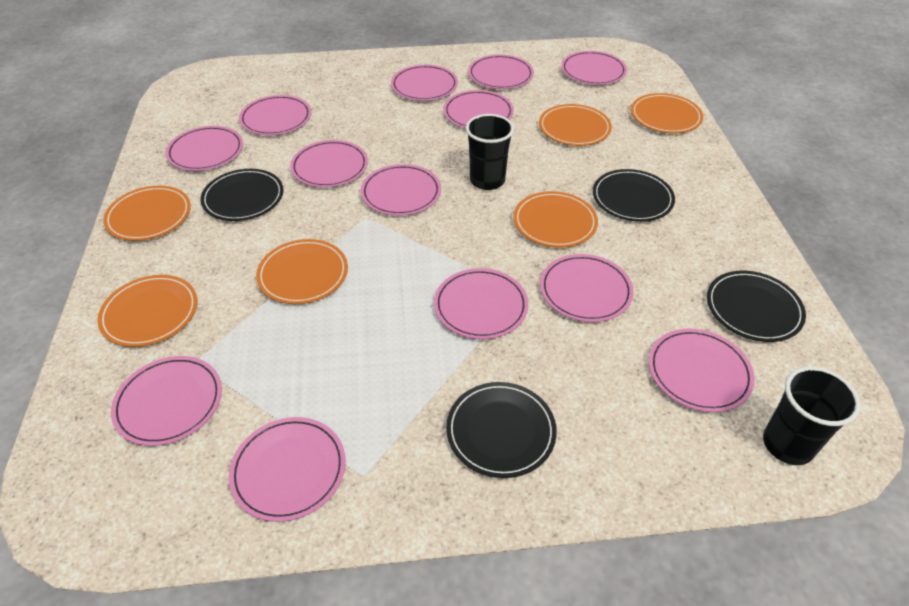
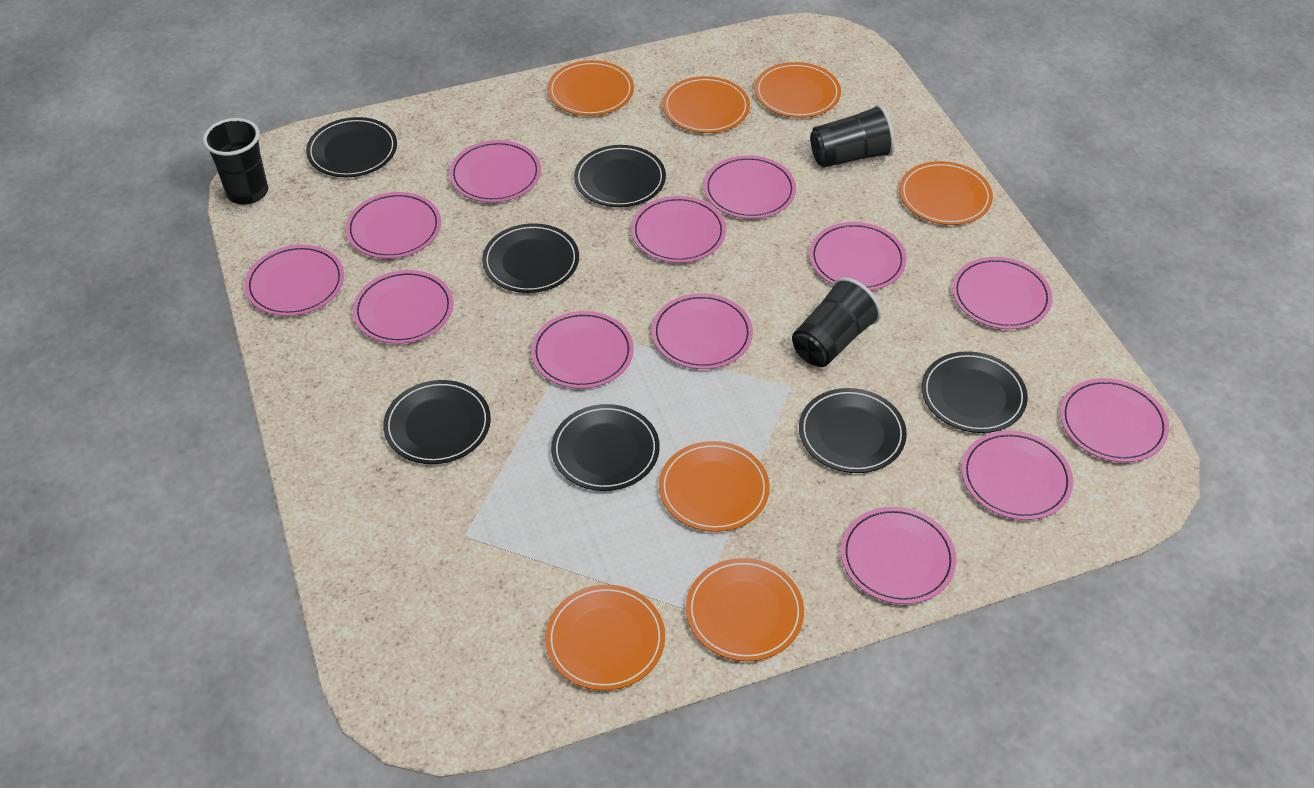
black cup: [465,114,514,190] [763,366,861,465] = 2 -> [203,118,268,205] [792,277,881,367] [810,104,895,168] = 3
black plate: [201,169,284,221] [446,382,557,478] [593,169,675,222] [707,271,806,342] = 4 -> [306,117,397,177] [383,380,491,464] [482,223,579,293] [551,404,660,491] [574,145,666,207] [799,388,907,473] [922,351,1028,433] = 7
orange plate: [97,275,197,347] [103,186,191,241] [256,239,348,304] [513,191,598,248] [539,104,612,146] [631,93,703,134] = 6 -> [545,585,665,691] [547,60,634,116] [659,441,770,532] [662,76,750,133] [686,558,804,661] [754,62,841,118] [899,161,993,225] = 7

